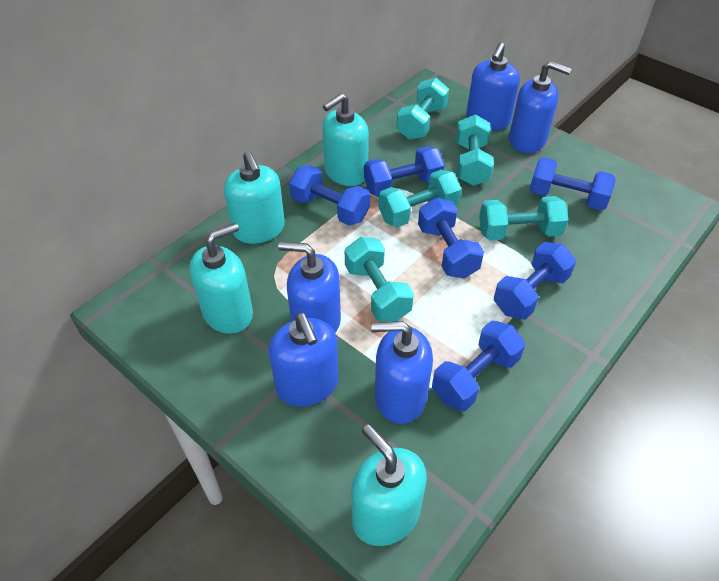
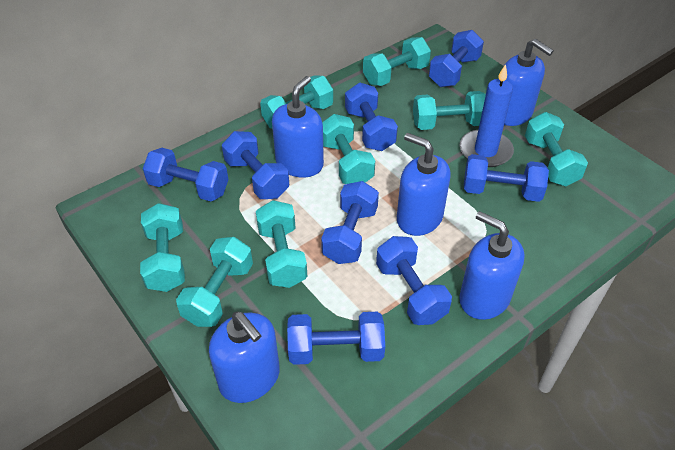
blue candle: none = 0 -> [460,64,514,167] = 1
blue dumbbell: [289,165,370,226] [364,146,445,197] [418,197,484,279] [432,321,525,411] [494,242,576,320] [530,157,616,211] = 6 -> [143,148,229,201] [222,131,289,199] [287,312,385,365] [321,181,379,264] [345,83,398,151] [376,236,452,325] [429,30,484,87] [464,154,549,202] = 8
turquoise dumbbell: [345,237,414,322] [378,170,462,227] [396,78,449,140] [456,114,494,186] [479,196,568,241] = 5 -> [140,203,185,292] [176,237,253,327] [256,200,307,288] [260,76,333,128] [322,114,375,184] [363,37,431,86] [413,91,486,130] [525,112,588,186] = 8
turquoise soap dispenser: [190,223,253,334] [224,151,285,244] [322,93,369,186] [351,424,427,546] = 4 -> none = 0

